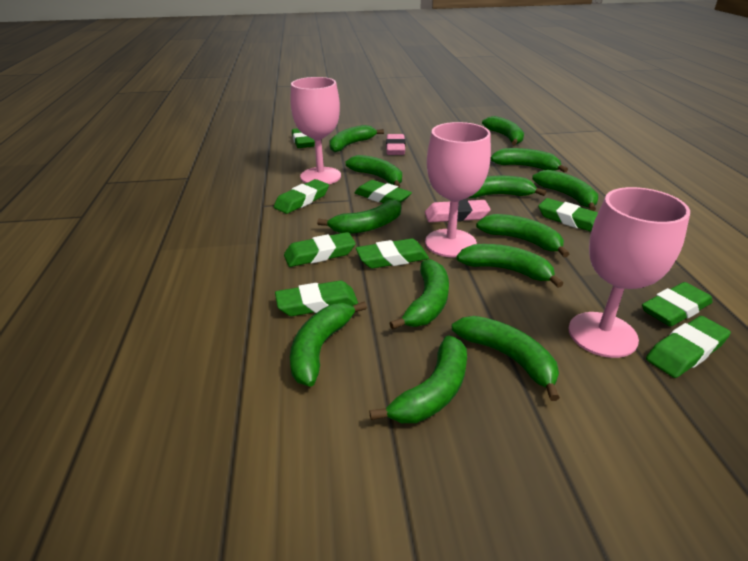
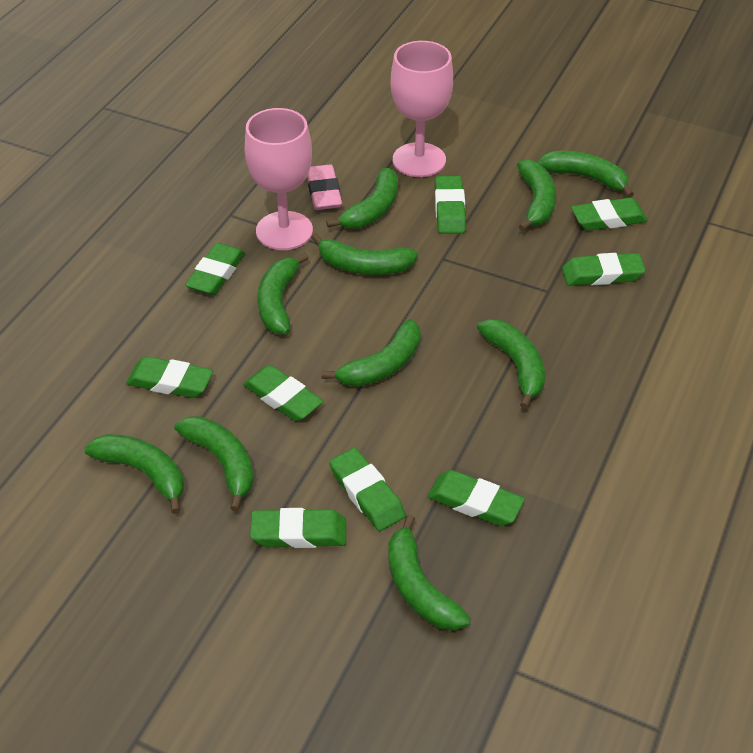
green banana: [290,302,367,387] [317,199,401,234] [329,125,384,152] [346,155,402,188] [369,335,467,423] [389,259,449,330] [452,316,560,401] [456,244,563,288] [468,176,546,198] [476,214,569,257] [482,116,524,145] [490,148,568,173] [532,170,598,211] = 13 -> [84,434,184,514] [174,416,254,511] [258,253,309,334] [311,233,418,275] [322,319,421,387] [326,168,398,228] [388,514,471,631] [477,319,545,409] [517,159,556,231] [537,151,634,198] = 10
pink eraser: [386,134,406,155] [425,199,491,222] = 2 -> [307,165,342,210] = 1
pink goblet: [290,77,341,184] [425,122,491,257] [568,187,690,358] = 3 -> [245,108,313,250] [391,41,453,177] = 2

